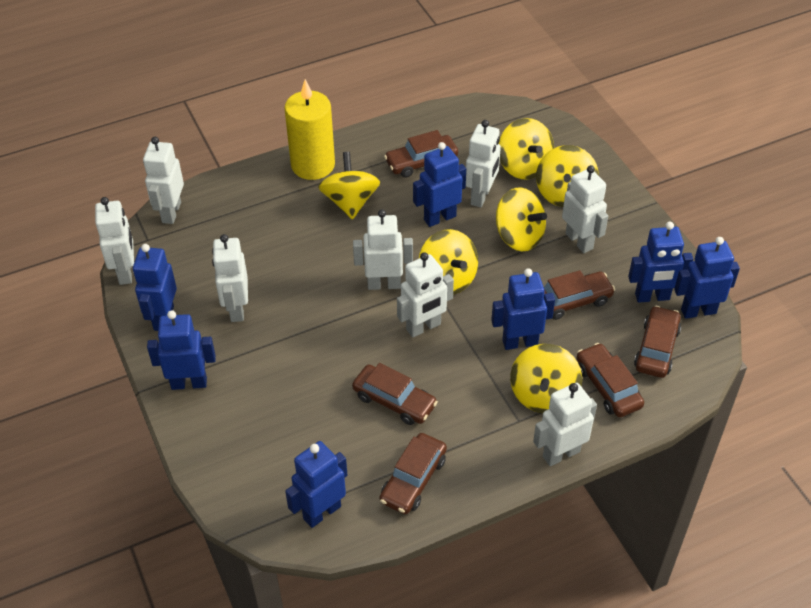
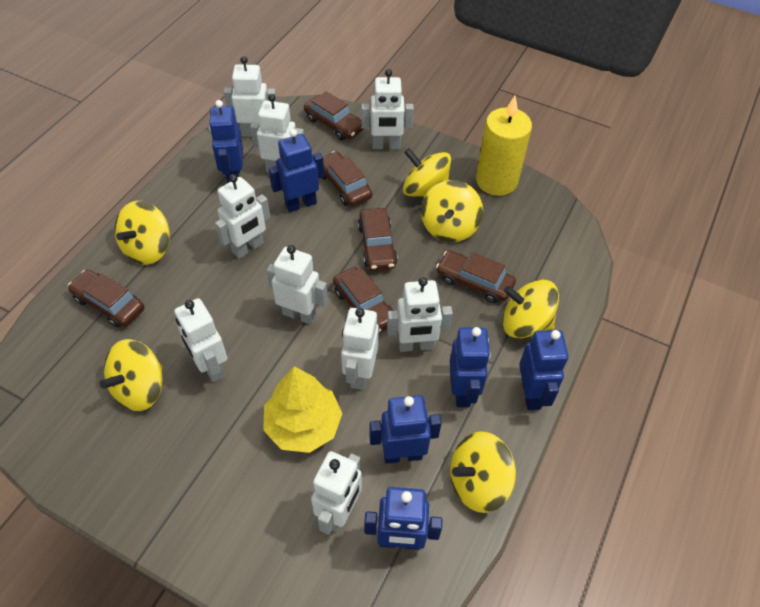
blue robot: [133,244,177,331] [147,310,216,390] [285,441,347,528] [413,142,466,227] [491,268,555,350] [628,221,693,303] [674,237,740,319] = 7 -> [209,100,243,183] [268,129,324,212] [365,487,442,550] [369,395,442,464] [450,327,491,407] [519,330,568,410] = 6
white robot: [95,197,134,285] [143,137,184,224] [212,234,248,322] [353,210,413,290] [397,252,454,337] [466,120,501,207] [533,383,597,466] [562,165,608,253] = 8 -> [174,298,227,382] [215,174,270,259] [223,56,277,137] [250,94,304,172] [267,245,328,325] [311,451,362,535] [341,308,379,390] [362,69,414,149] [387,277,453,352] = 9
yellow tree: none = 0 -> [263,366,342,453] = 1

